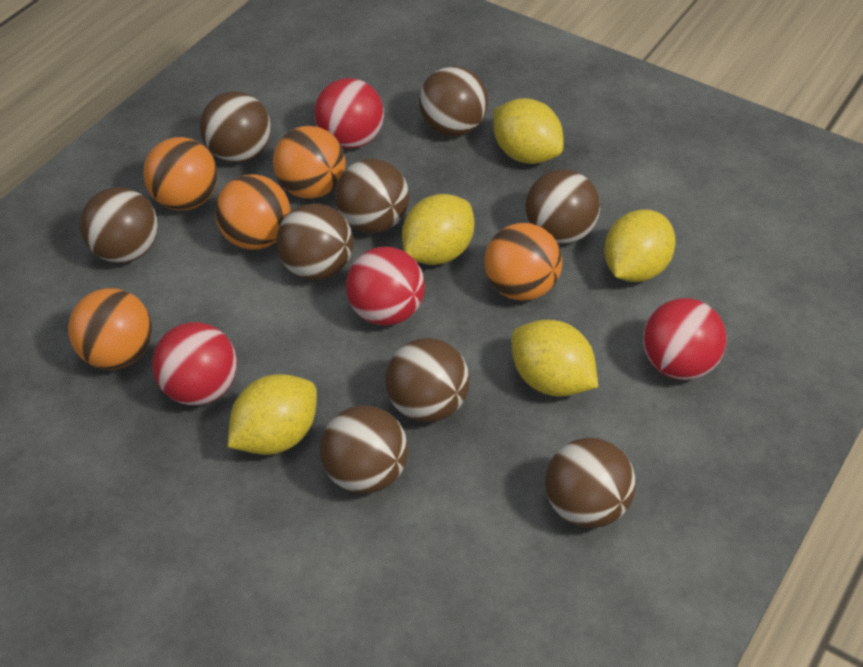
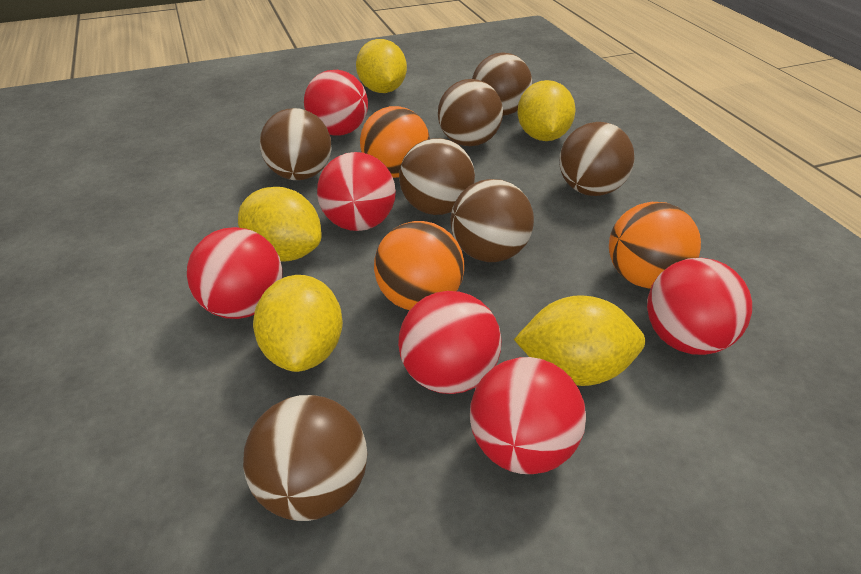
brown ball: [80,187,158,263] [200,91,271,163] [276,203,353,280] [320,405,408,494] [335,159,409,233] [385,338,469,422] [419,66,488,136] [525,169,600,244] [545,438,636,528] = 9 -> [243,395,367,521] [260,108,331,180] [399,138,475,215] [438,79,503,146] [450,179,534,262] [472,52,532,116] [559,122,635,196] = 7
orange ball: [68,288,152,370] [143,137,218,211] [215,174,290,250] [273,126,345,199] [484,223,562,301] = 5 -> [360,106,430,178] [374,221,464,310] [609,202,701,289] = 3
red ball: [152,322,237,405] [314,78,384,149] [346,247,425,326] [643,298,727,380] = 4 -> [187,227,282,319] [304,70,368,136] [317,152,396,231] [398,291,502,394] [470,357,586,474] [647,258,752,355] = 6

